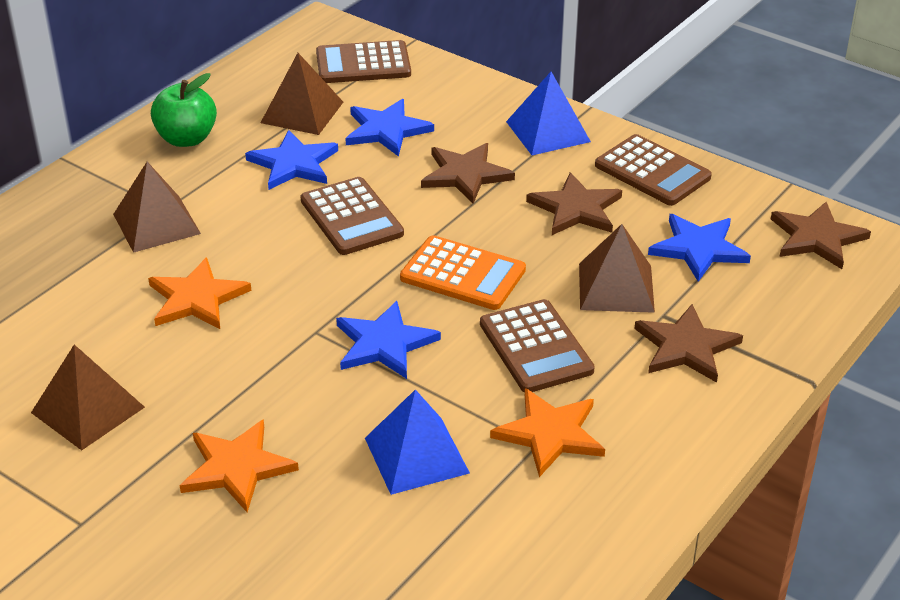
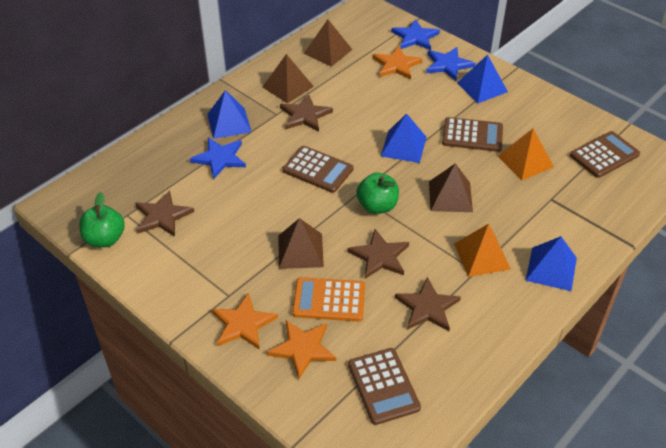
blue pyramid: [365,389,470,495] [506,72,591,155] = 2 -> [207,90,251,139] [381,113,427,163] [457,54,508,103] [525,236,577,291] = 4
blue star: [245,130,338,190] [336,301,441,379] [345,99,434,157] [648,214,751,282] = 4 -> [190,138,246,179] [391,19,440,50] [426,47,475,81] = 3
green apple: [151,73,217,147] = 1 -> [79,192,125,247] [357,173,399,214] = 2
orange pyramid: none = 0 -> [454,223,511,277] [498,129,554,180] = 2

